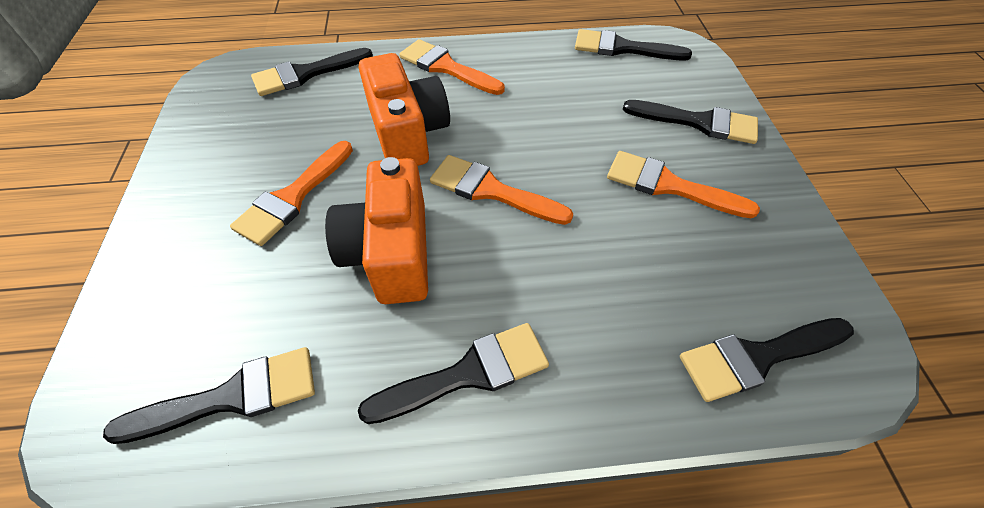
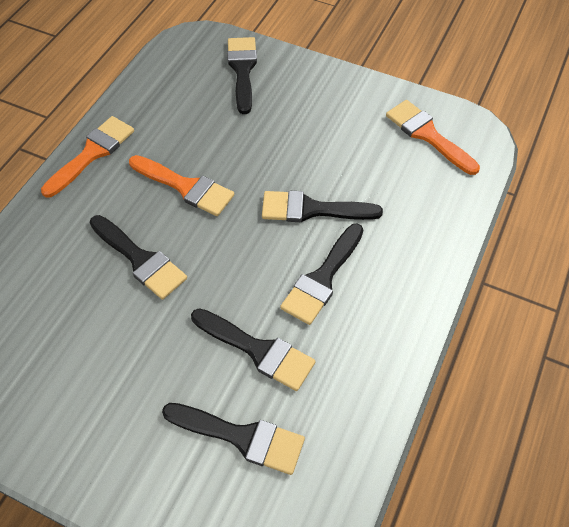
orange brush: [230,141,353,246] [399,39,505,95] [430,155,573,225] [607,151,760,218] = 4 -> [41,116,134,198] [129,155,234,216] [386,100,480,175] = 3
orange camera: [325,157,428,304] [359,53,450,166] = 2 -> none = 0

